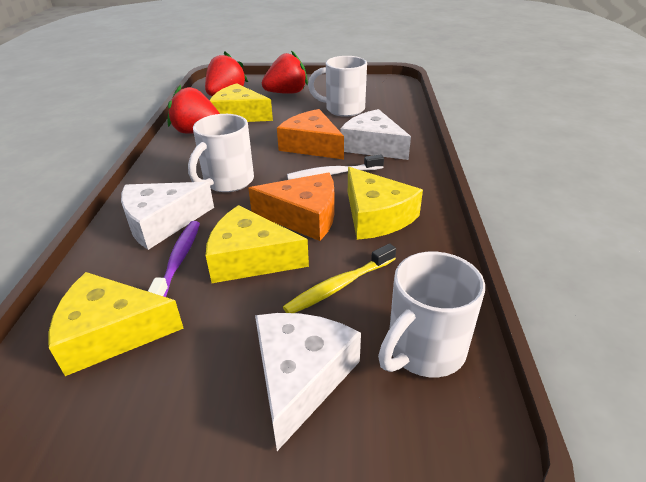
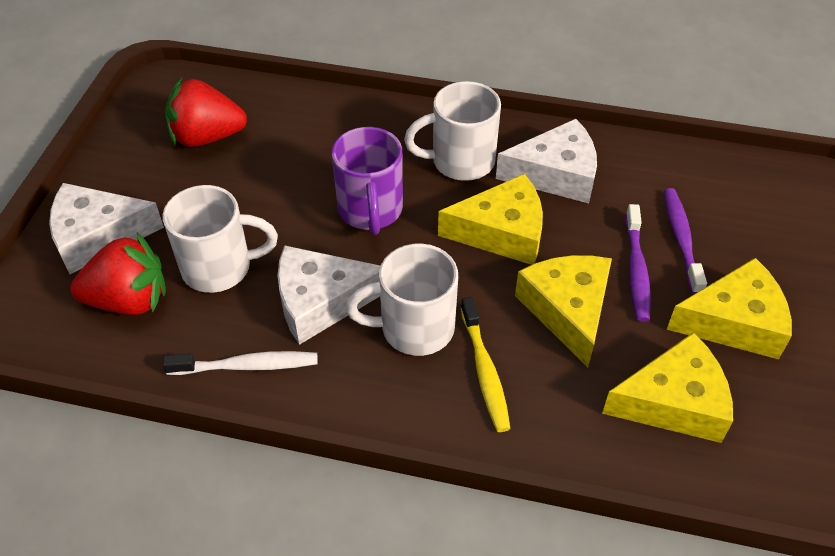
orange cheese: [248,173,334,241] [277,109,344,159] = 2 -> none = 0
purple mug: none = 0 -> [332,127,403,235] = 1
purple toothbrush: [148,221,200,297] = 1 -> [625,204,651,322] [664,188,707,294] = 2
red strawberry: [167,85,220,134] [205,51,248,96] [262,50,308,94] = 3 -> [70,233,166,315] [165,78,247,147] = 2

